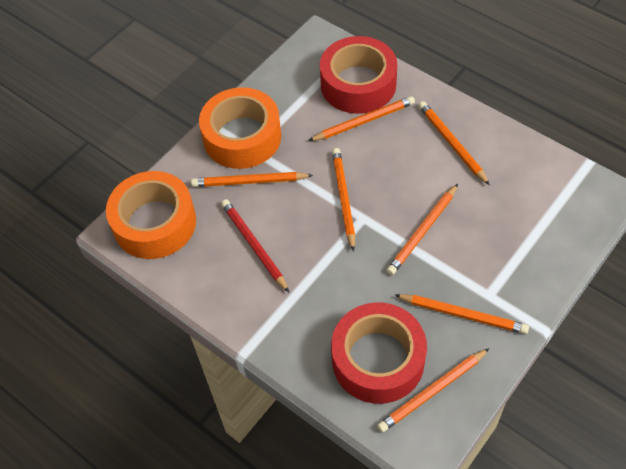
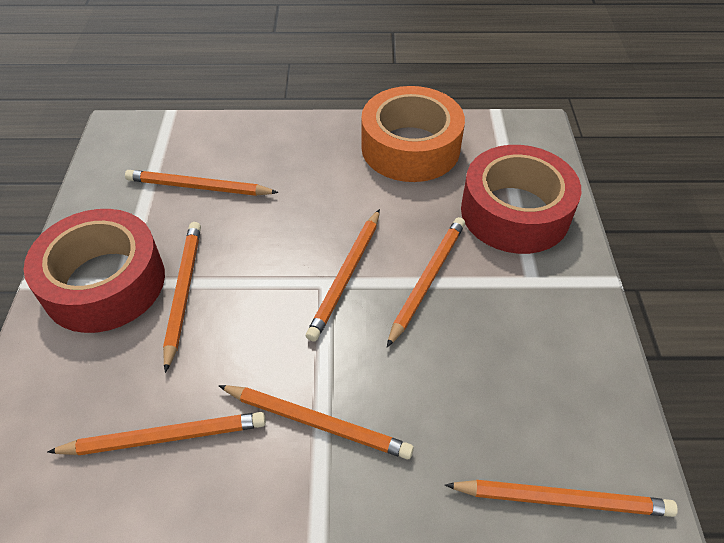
orange tape: [106,171,196,259] [199,87,281,169] = 2 -> [361,86,465,182] = 1
red pencil: [221,199,289,292] = 1 -> none = 0

